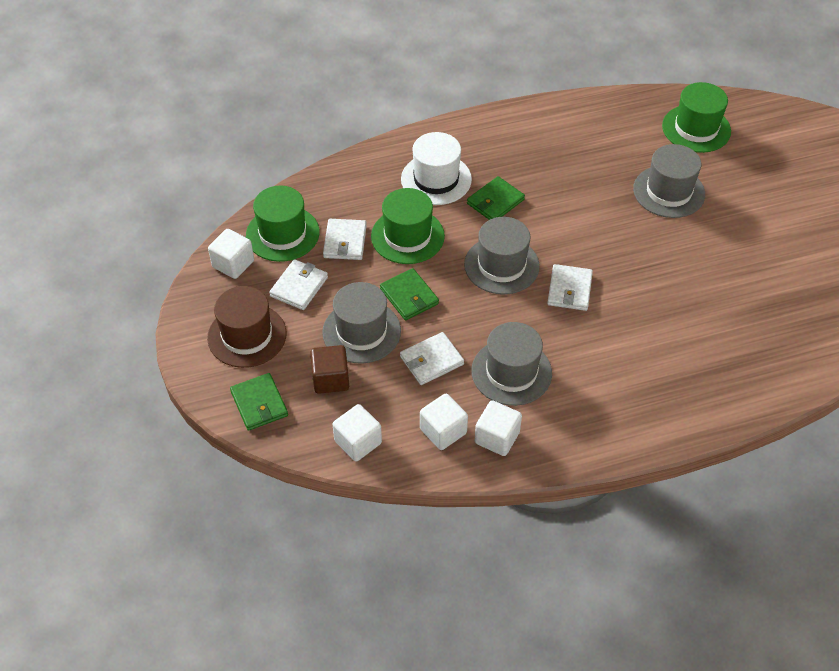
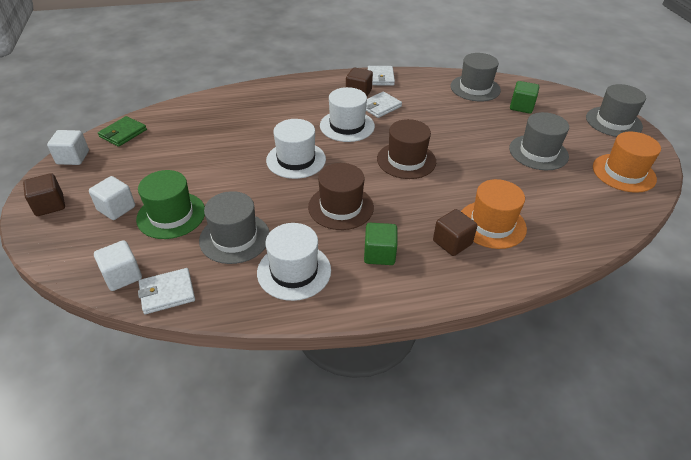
brown cube: [310,345,349,394] = 1 -> [23,173,65,216] [346,68,373,96] [433,209,477,256] = 3
brown hat: [207,286,287,368] = 1 -> [308,163,374,230] [377,119,436,179] = 2
green cube: none = 0 -> [364,223,397,265] [510,81,539,114] = 2
green hat: [246,186,320,262] [371,188,445,264] [662,82,731,153] = 3 -> [136,170,205,239] = 1
green wallet: [230,373,288,431] [380,268,439,320] [467,176,525,220] = 3 -> [98,116,147,147] = 1
orange hat: none = 0 -> [461,179,527,249] [593,132,661,193] = 2
white cube: [208,229,254,279] [333,404,382,461] [420,394,468,450] [475,400,522,456] = 4 -> [47,130,89,165] [89,176,135,220] [94,240,142,291] = 3
white hat: [401,132,472,205] = 1 -> [257,223,331,301] [266,119,326,179] [320,87,375,142] = 3
white wallet: [269,259,328,310] [323,219,367,260] [400,332,464,385] [547,264,593,311] = 4 -> [138,268,195,314] [366,91,402,118] [368,66,395,86] = 3

